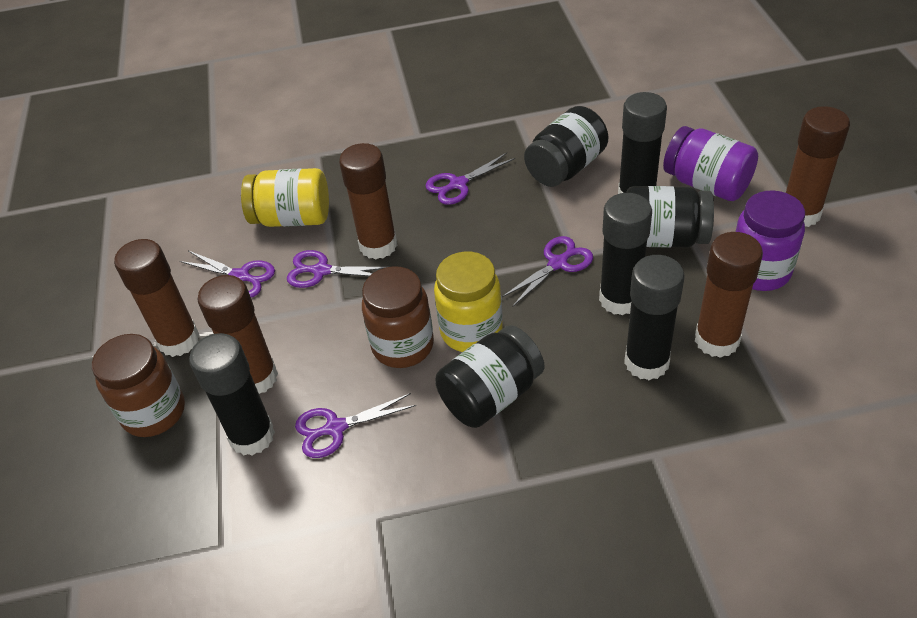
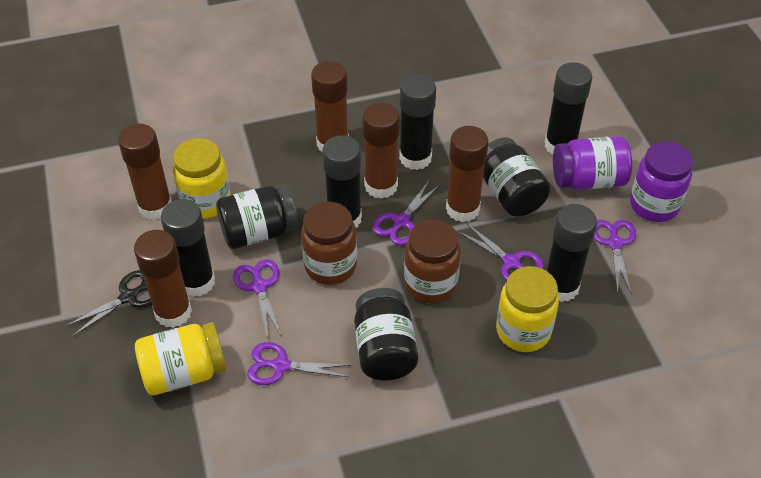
black glue stick: [189,333,275,456] [599,193,652,315] [618,92,667,194] [624,255,685,380] = 4 -> [161,199,215,297] [322,135,362,228] [399,75,436,170] [545,62,592,155] [547,204,597,302] = 5
black scissors: none = 0 -> [66,270,152,336] = 1
yellow jar: [241,168,329,227] [434,252,503,352] = 2 -> [135,322,226,395] [173,138,231,219] [496,266,559,352] = 3

